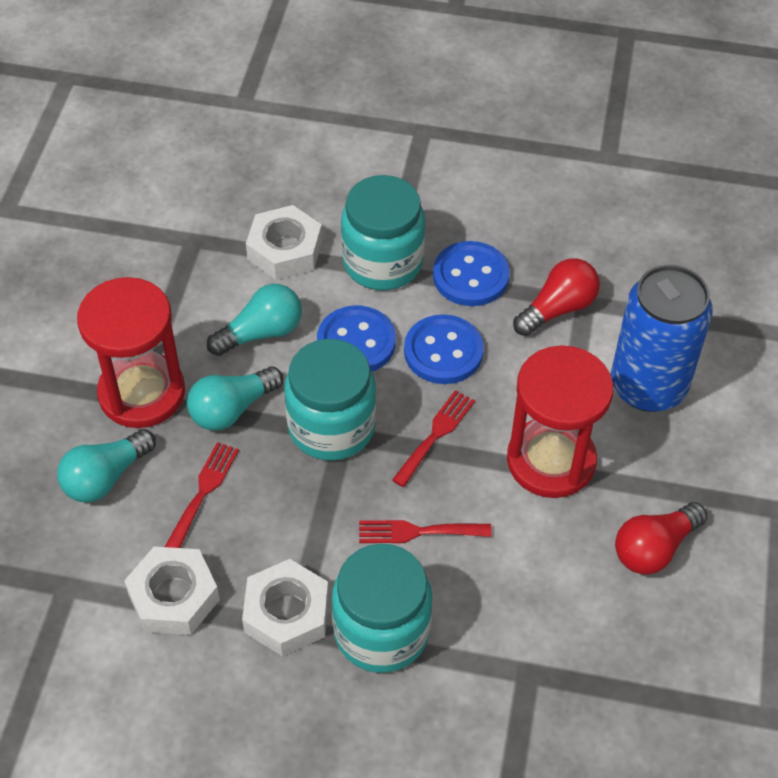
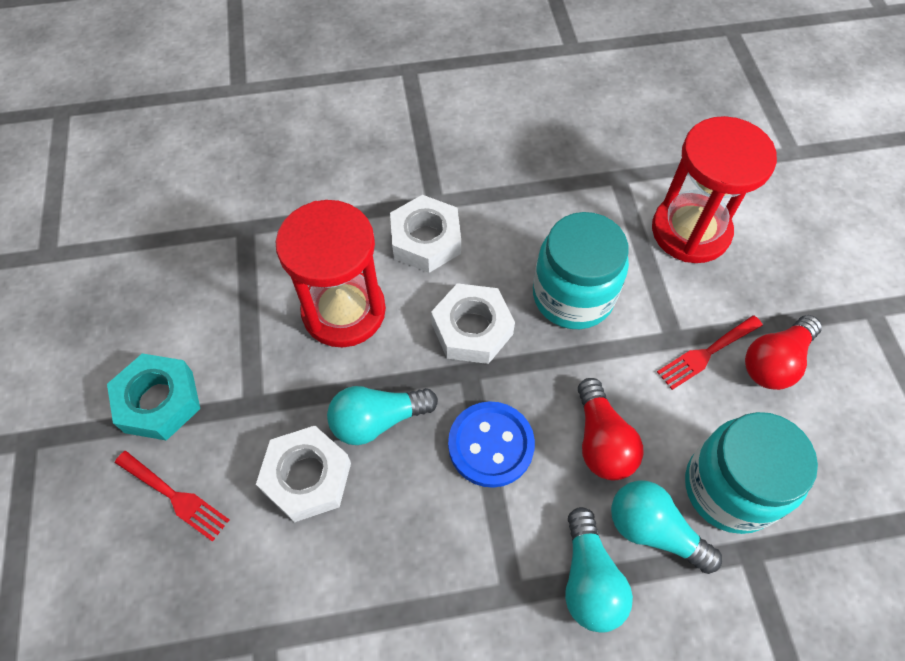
blue button: [317,306,396,372] [404,314,484,384] [433,241,510,306] = 3 -> [448,401,535,488] = 1
blue can: [611,265,713,412] = 1 -> none = 0
red fork: [165,442,239,548] [359,520,492,543] [392,390,475,487] = 3 -> [115,451,229,542] [657,315,763,390] = 2
turquoise jar: [284,339,376,460] [332,544,432,673] [341,175,425,290] = 3 -> [533,212,629,329] [685,412,818,534] = 2
turquoise nut: none = 0 -> [107,353,200,441] = 1

